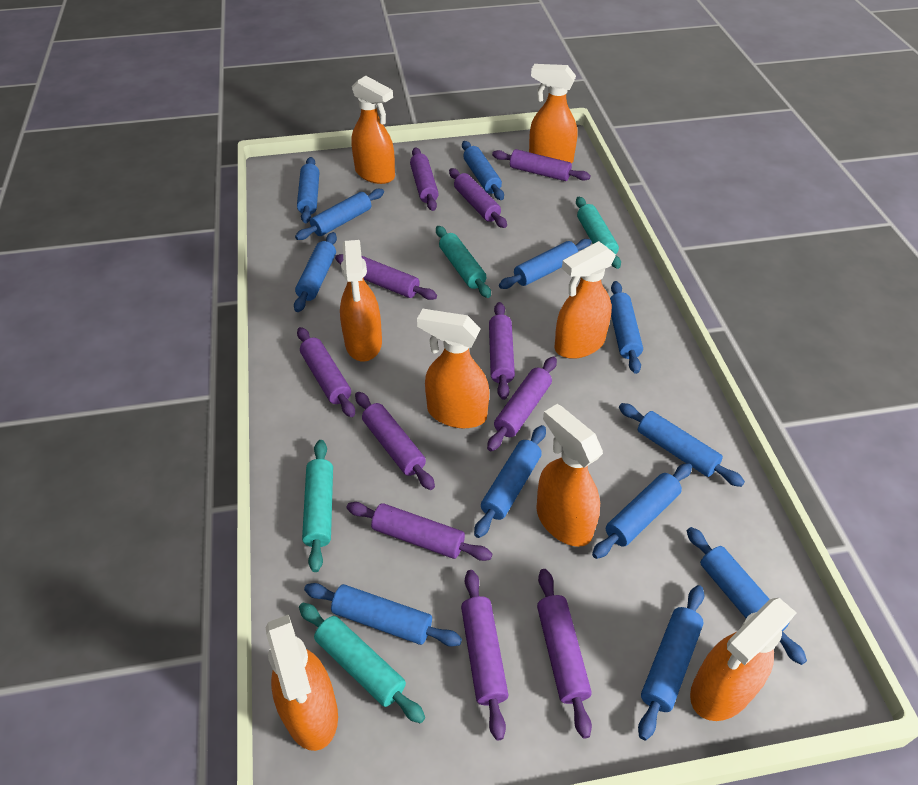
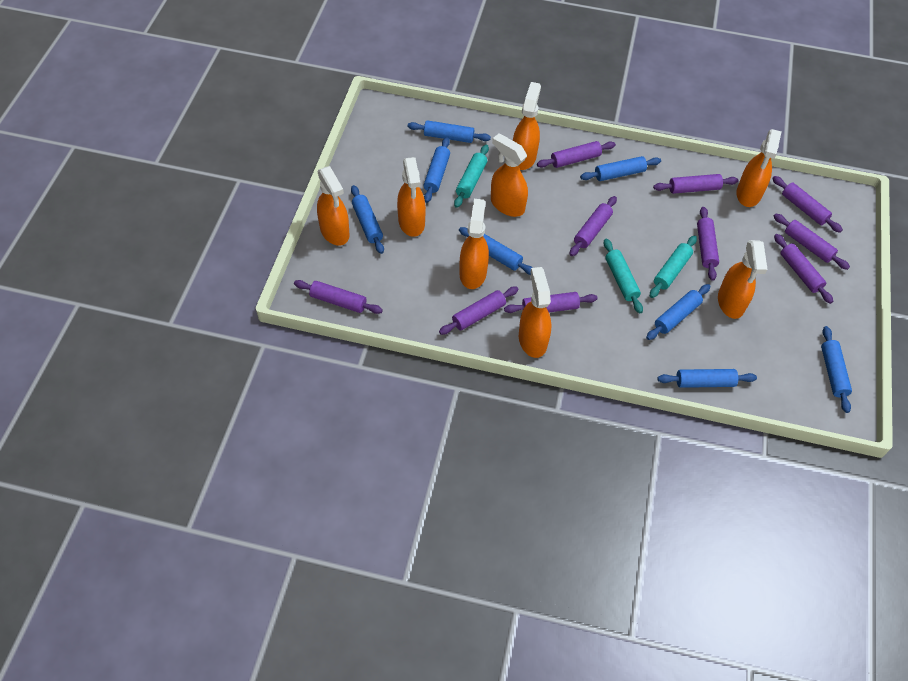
blue rolling pin: [294,232,337,312] [295,189,384,240] [297,157,319,223] [304,583,462,647] [462,141,504,200] [474,425,546,538] [499,239,592,289] [592,463,692,559] [610,281,643,374] [619,403,745,487] [638,585,704,740] [687,527,807,665] = 12 -> [351,185,384,254] [408,120,491,143] [424,137,450,203] [459,227,533,275] [580,156,661,181] [646,284,710,340] [657,369,757,388] [821,326,852,413] = 8
purple rolling pin: [297,327,355,417] [335,254,437,300] [347,502,492,561] [355,392,435,490] [410,147,439,211] [449,168,507,228] [461,570,508,740] [487,356,557,451] [489,302,515,400] [492,149,591,181] [537,569,592,739] = 11 -> [294,280,383,314] [439,286,519,335] [504,292,598,313] [537,141,616,168] [570,196,617,256] [653,174,739,194] [697,207,719,281] [772,176,843,233] [773,214,850,270] [774,234,833,304] = 10
turquoise rolling pin: [299,602,425,723] [302,440,333,572] [436,226,491,298] [576,197,621,269] = 4 -> [454,145,489,208] [604,239,643,313] [650,236,697,298] = 3

